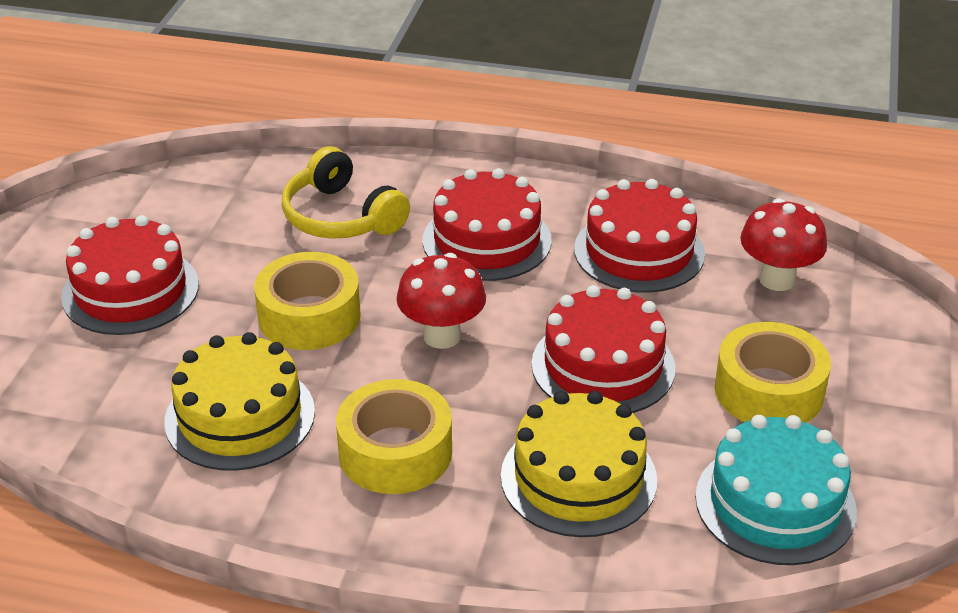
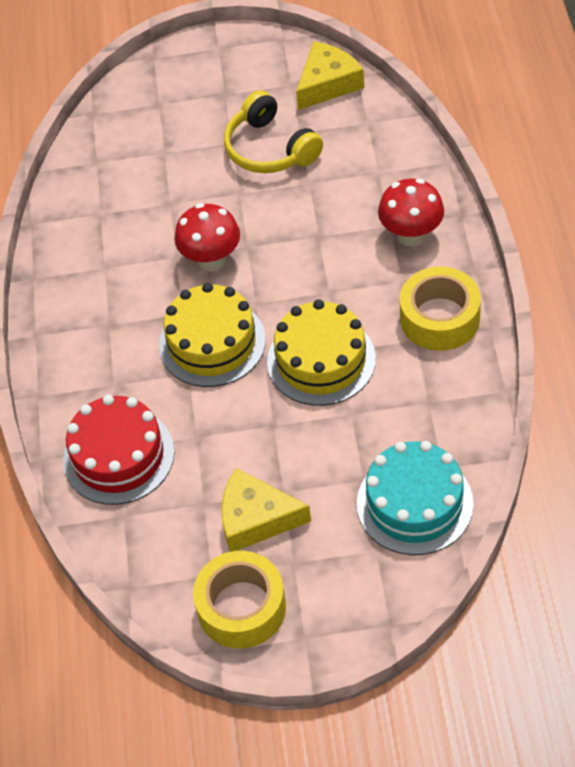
red cake: [61,215,199,335] [422,168,552,281] [531,285,675,413] [574,179,705,293] = 4 -> [63,395,174,505] = 1
yellow cheese: none = 0 -> [221,468,311,552] [296,41,364,110] = 2
yellow tape: [254,252,361,350] [336,379,452,494] [715,322,831,423] = 3 -> [193,551,286,649] [400,267,481,351] = 2

